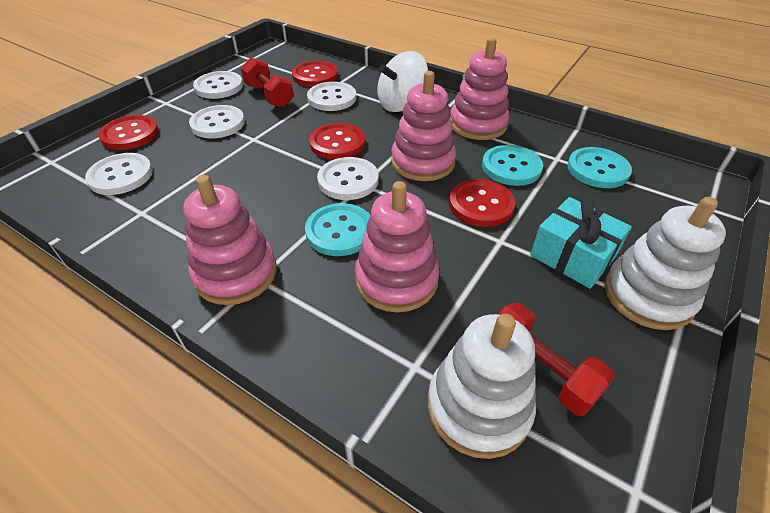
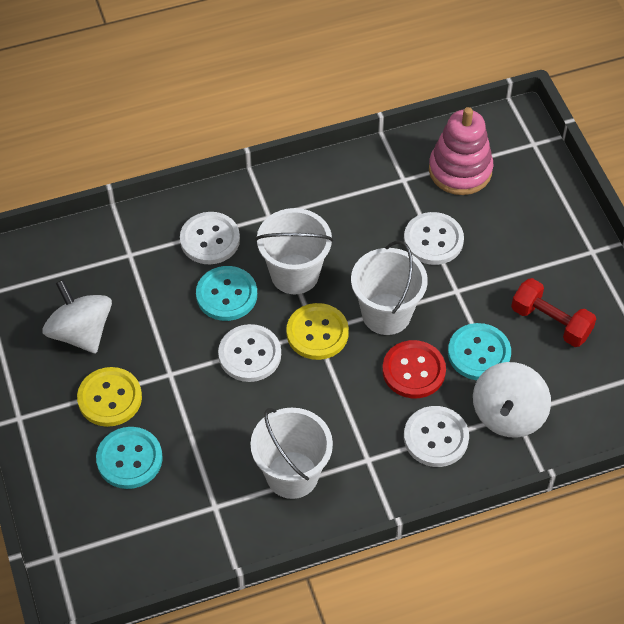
pink stacking toy: [183,175,277,305] [355,181,440,312] [391,71,456,181] [450,38,510,140] = 4 -> [429,107,493,195] = 1
red button: [98,115,159,150] [292,61,338,87] [309,123,365,160] [449,179,515,227] = 4 -> [382,340,446,398] = 1
red dumbbell: [241,58,294,107] [498,303,615,416] = 2 -> [511,278,596,347] = 1
turquoise gift: [530,197,632,289] = 1 -> none = 0
white bucket: none = 0 -> [251,408,333,499] [255,208,333,294] [351,241,428,335] = 3
white button: [85,153,153,195] [189,105,245,138] [193,71,243,99] [307,82,356,111] [317,157,379,200] = 5 -> [180,212,240,264] [218,324,281,382] [404,212,464,265] [404,406,469,467] = 4
white spinning top: [377,51,428,112] = 1 -> [42,280,112,354] [473,362,551,438] = 2
white stacking toy: [428,314,536,459] [605,197,726,330] = 2 -> none = 0
yellow button: none = 0 -> [77,367,142,427] [286,303,349,360] = 2

